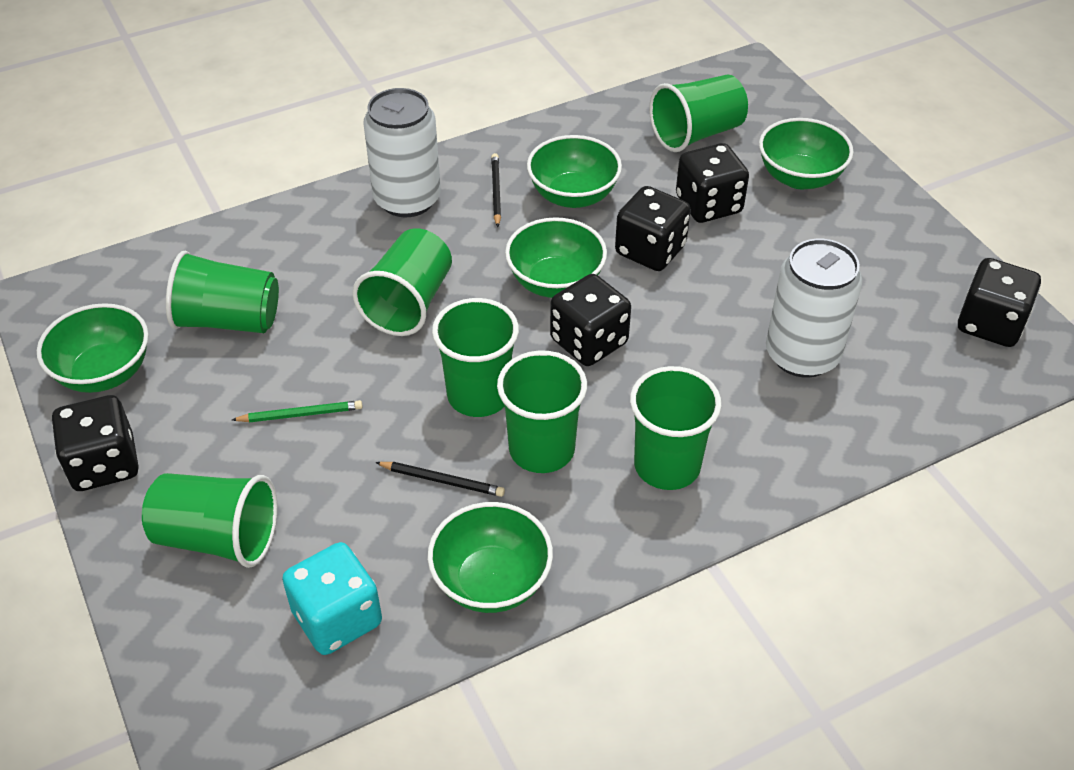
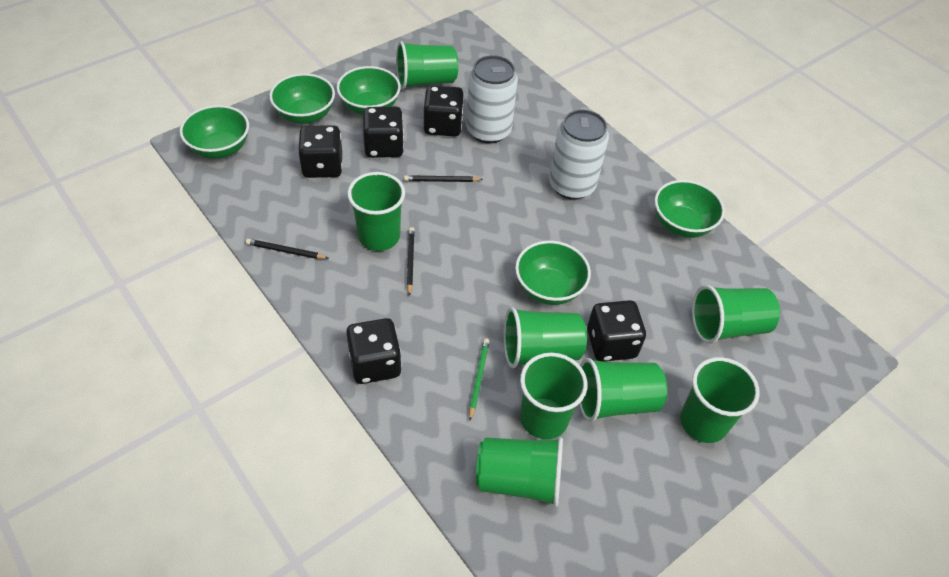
black pencil: [375,462,505,497] [491,153,501,227] = 2 -> [246,239,329,259] [404,175,483,182] [407,227,415,296] = 3
green cup: [142,473,278,568] [166,250,279,333] [352,228,452,336] [432,298,519,417] [497,350,587,473] [630,366,722,490] [649,74,748,152] = 7 -> [347,172,405,251] [396,41,458,89] [476,437,563,507] [504,307,587,368] [520,353,587,439] [579,358,667,422] [680,357,760,443] [692,285,780,344] = 8
turquoise dice: [282,542,382,655] = 1 -> none = 0

